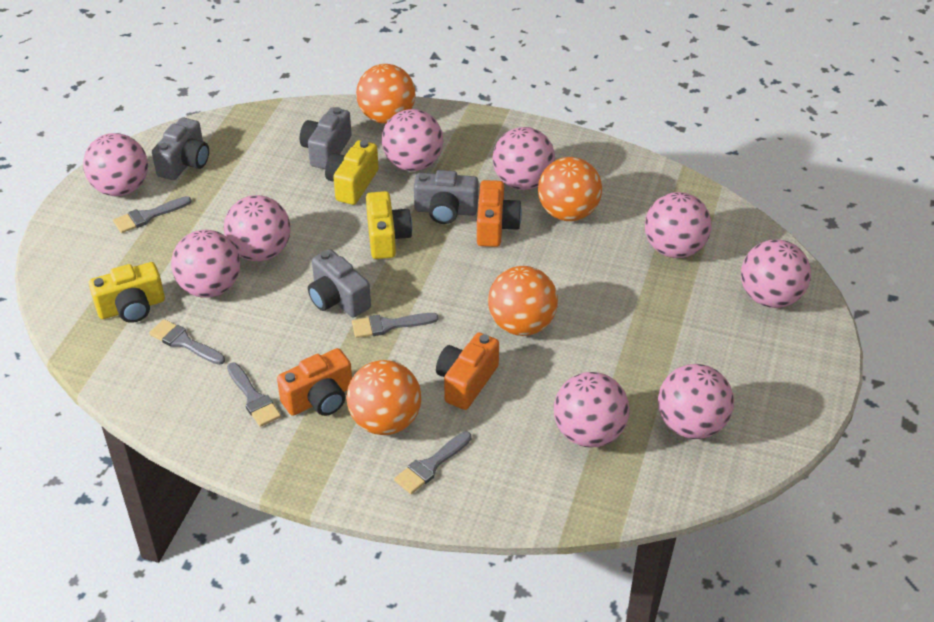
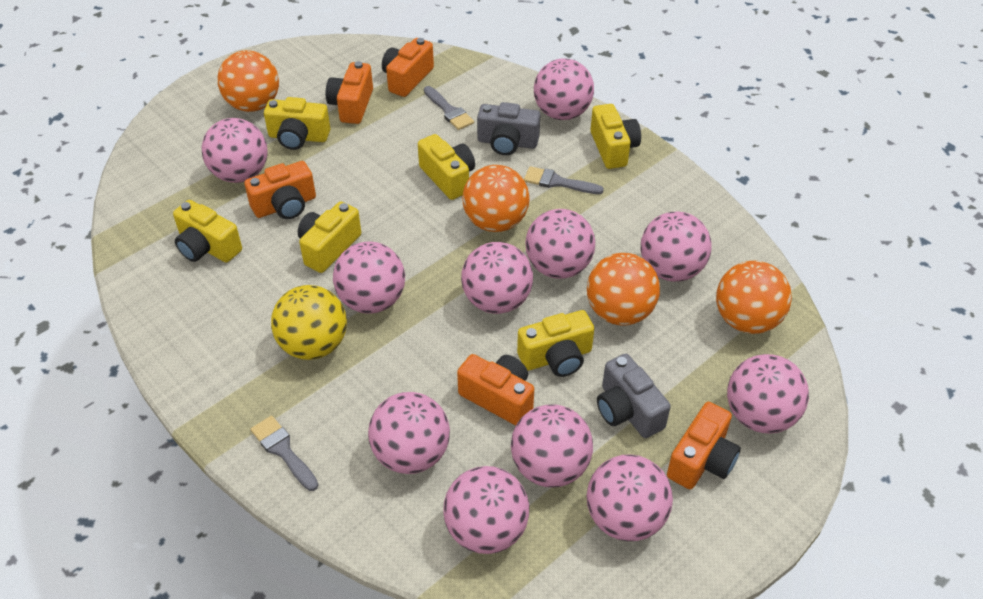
grey brush: [113,196,191,233] [149,319,225,365] [227,362,281,427] [352,313,439,338] [394,431,472,494] = 5 -> [250,416,318,491] [424,86,474,130] [524,166,604,194] = 3
grey camera: [152,117,209,180] [300,107,352,169] [308,249,371,318] [414,170,478,224] = 4 -> [477,102,540,155] [597,354,671,438] = 2
orange camera: [277,348,352,416] [436,333,499,410] [477,180,522,247] = 3 -> [244,161,316,219] [326,61,373,124] [382,38,434,97] [457,354,534,426] [667,402,741,489] = 5
pink ball: [83,133,148,196] [171,230,240,298] [224,195,291,261] [382,109,443,171] [493,127,555,190] [554,372,629,448] [645,192,711,258] [658,364,734,439] [741,239,811,308] = 9 -> [201,118,268,183] [333,242,405,314] [368,392,450,474] [443,466,529,554] [461,242,533,314] [511,404,593,488] [525,209,595,279] [534,58,594,120] [587,454,673,541] [641,212,712,282] [727,354,809,434] = 11
yellow ball: none = 0 -> [271,285,347,360] = 1
yellow camera: [89,262,165,323] [325,140,379,205] [366,191,412,259] = 3 -> [173,200,242,263] [264,97,330,150] [298,202,361,273] [418,134,475,200] [517,310,594,377] [590,104,641,169] = 6

